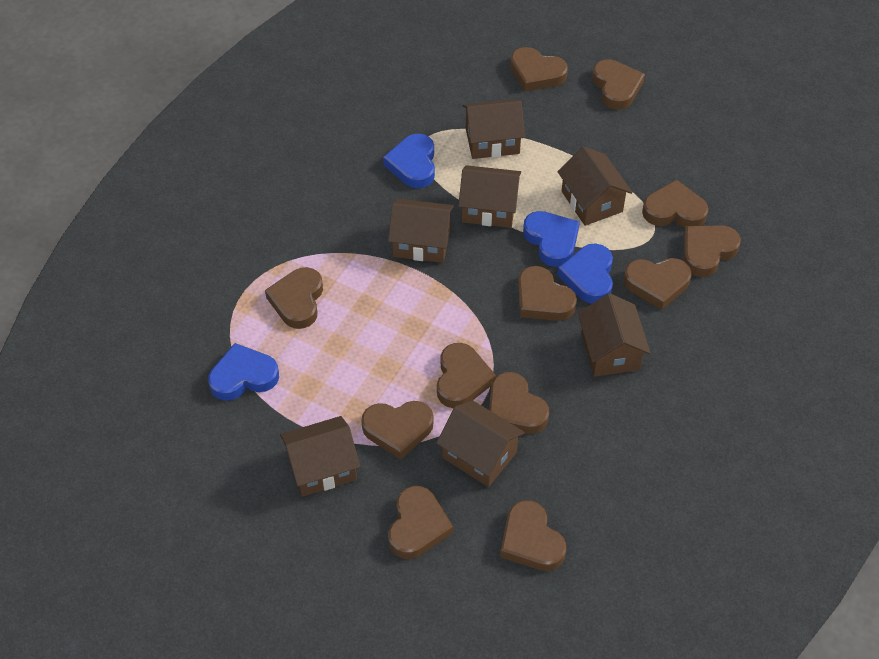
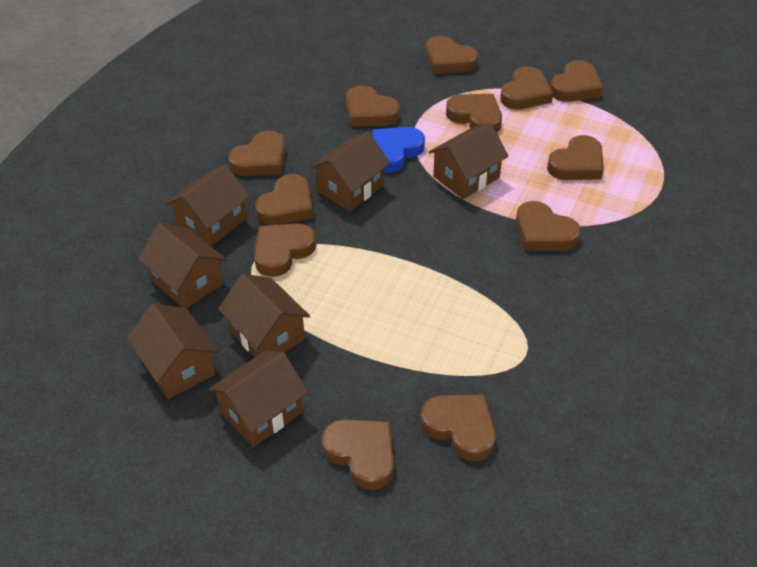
blue heart: [208,343,279,401] [383,134,435,188] [523,211,580,267] [557,243,613,304] = 4 -> [372,127,425,173] = 1

